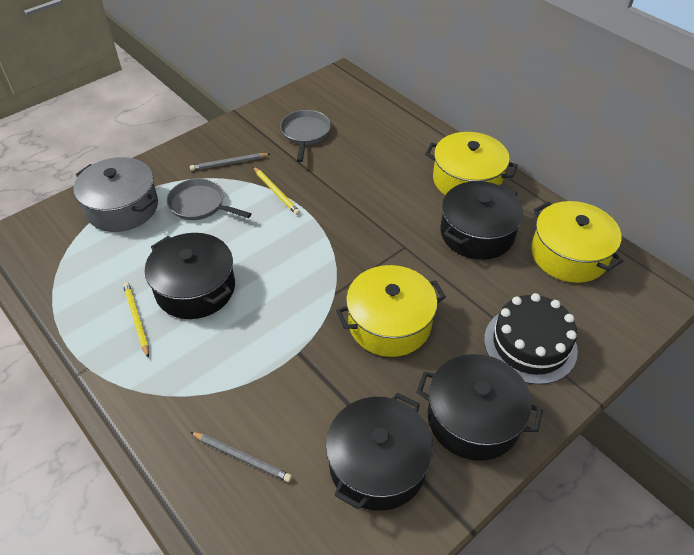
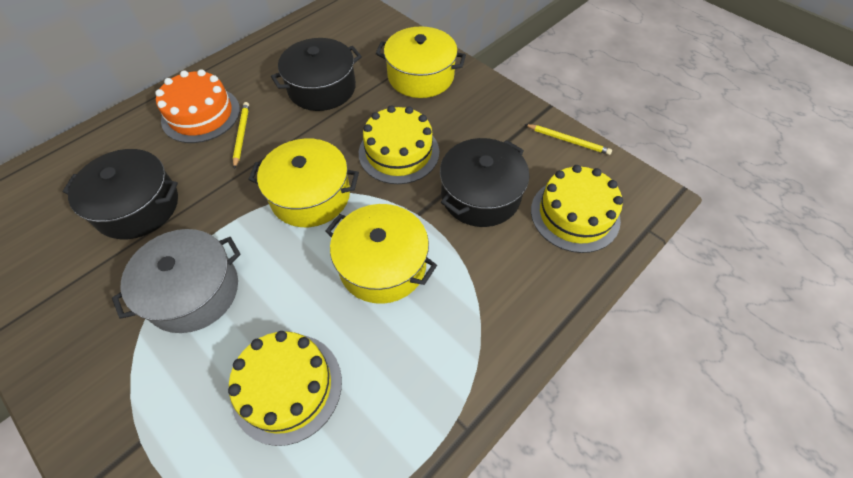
black cake: [484,293,578,385] = 1 -> none = 0
black pot: [145,233,235,319] [326,393,433,511] [416,354,543,461] [440,181,524,260] = 4 -> [62,149,178,239] [271,38,362,111] [440,138,529,227] = 3
grey pan: [167,178,252,220] [280,110,331,162] = 2 -> none = 0
grey pencil: [190,153,270,171] [190,432,292,482] = 2 -> none = 0
orange cake: none = 0 -> [155,69,240,143] = 1
yellow cake: none = 0 -> [228,331,342,446] [359,105,439,184] [531,165,623,253] = 3

